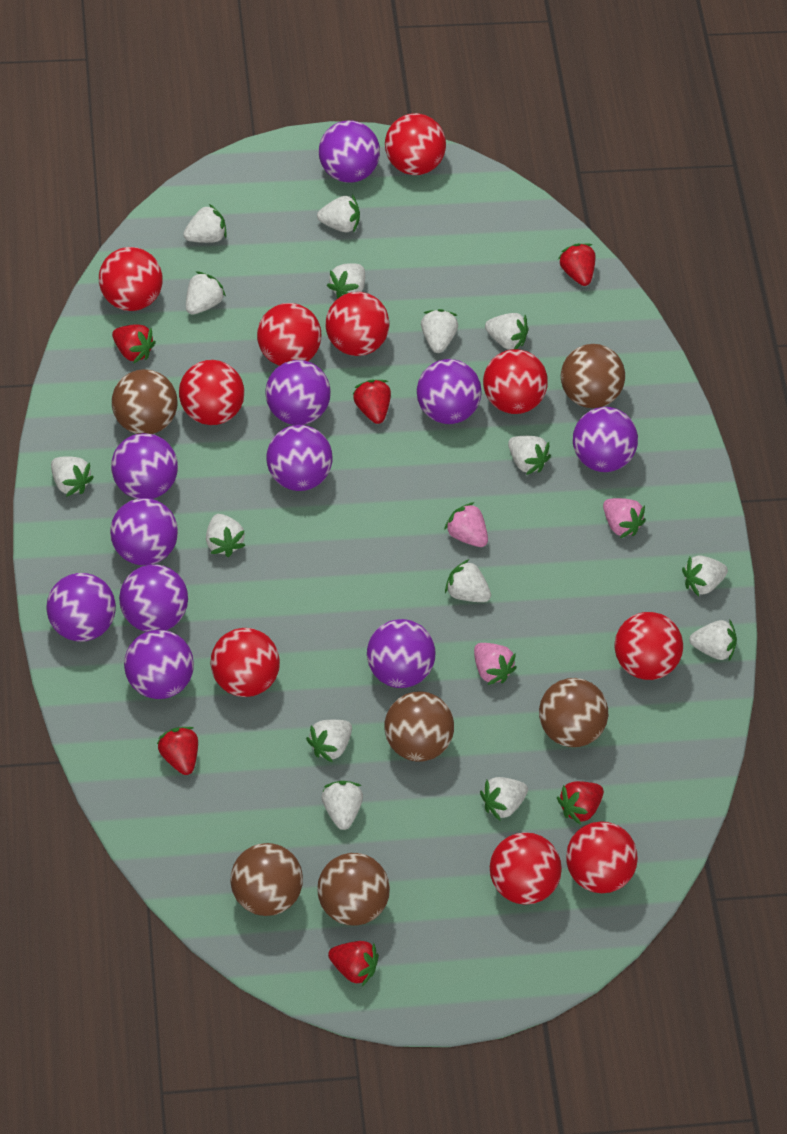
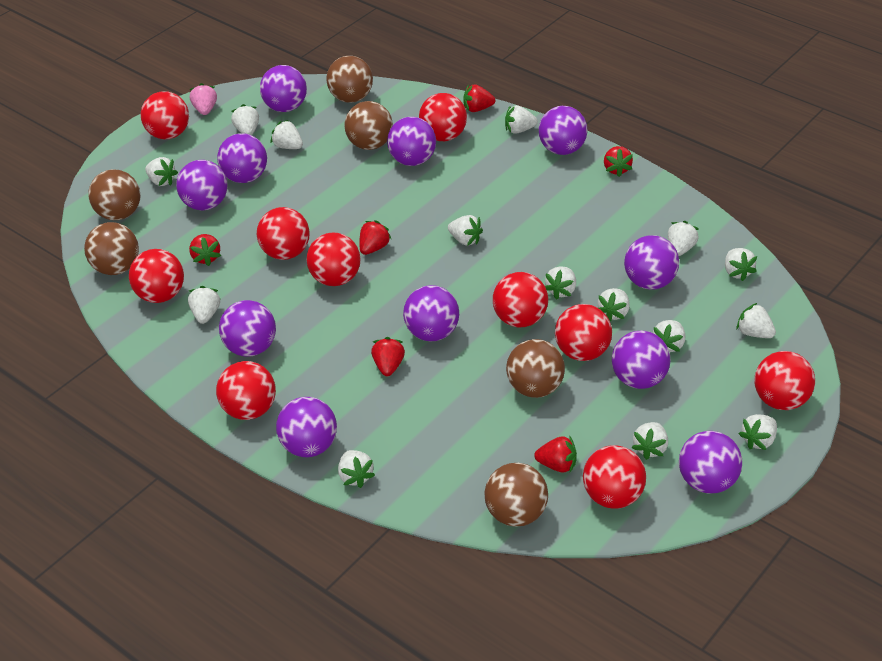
pink strawberry: [444,502,488,547] [474,643,517,685] [603,498,646,538] = 3 -> [190,83,217,115] = 1

